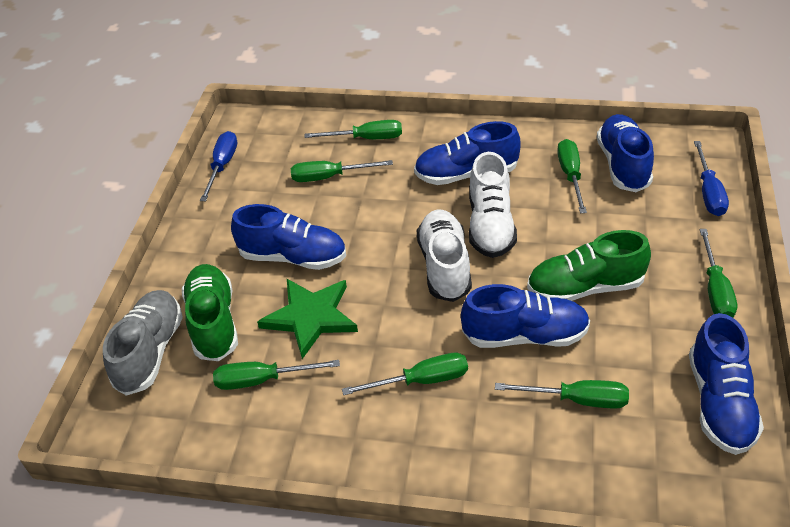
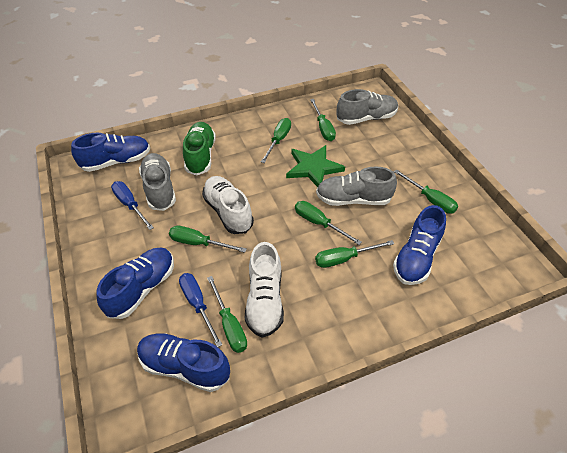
blue shoe: [231,204,346,270] [414,121,521,185] [461,284,590,348] [597,114,654,192] [689,313,764,455] = 5 -> [71,133,150,172] [96,247,174,319] [137,333,230,392] [393,205,446,285] = 4
green shoe: [182,264,238,361] [527,230,651,301] = 2 -> [183,122,216,175] = 1
grey shoe: [103,290,183,396] = 1 -> [139,153,176,211] [316,166,397,206] [337,89,398,125] = 3

